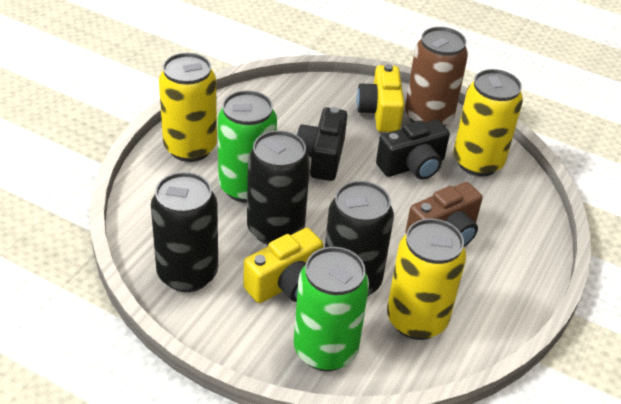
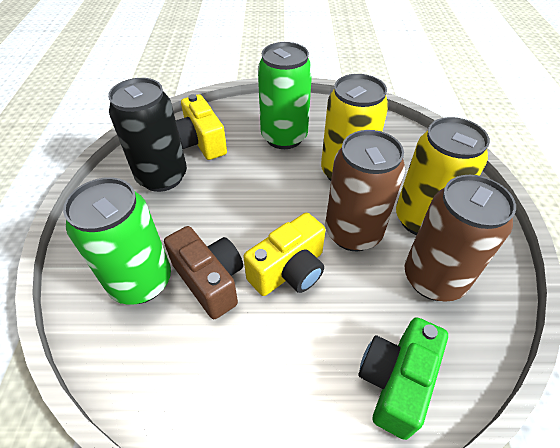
black camera: [297,107,347,181] [376,120,450,180] = 2 -> none = 0
black can: [151,172,218,292] [247,130,310,245] [325,181,394,295] = 3 -> [108,78,187,192] = 1
brown can: [405,27,468,126] = 1 -> [325,130,405,251] [405,175,516,302] = 2
green camera: none = 0 -> [358,317,448,440] = 1
yellow can: [159,53,217,162] [387,218,466,340] [453,69,523,176] = 3 -> [321,74,389,181] [396,117,490,235] = 2

